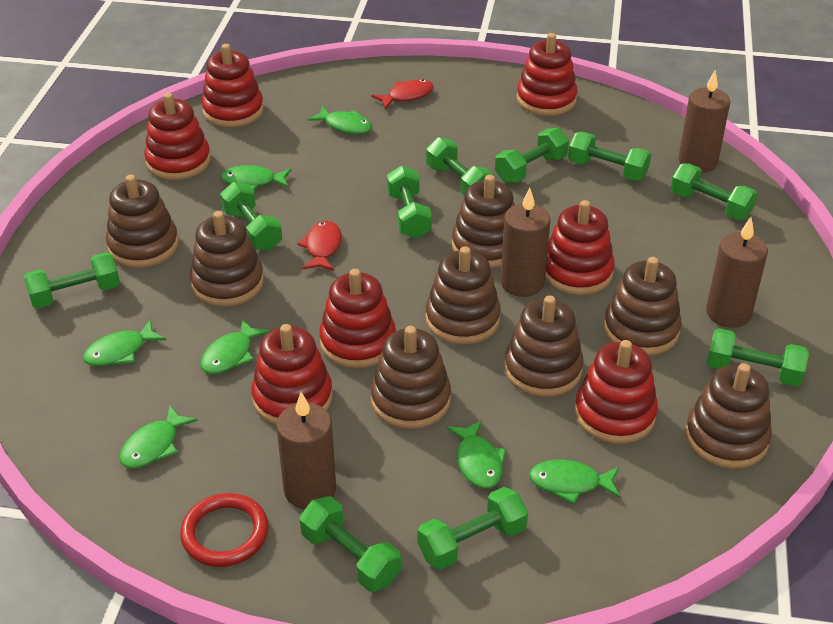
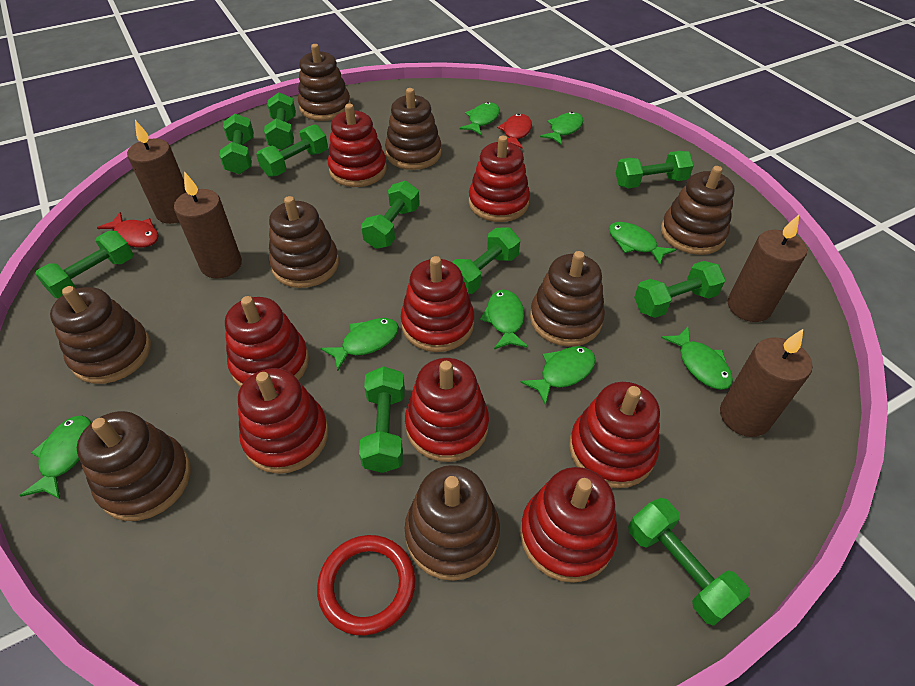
green fish: [83,319,166,366] [119,404,198,469] [200,319,269,374] [221,165,291,190] [308,106,372,134] [446,420,506,489] [529,459,620,504] = 7 -> [19,416,91,499] [320,318,399,371] [459,102,500,135] [480,289,528,349] [521,346,596,406] [540,112,583,145] [609,222,676,265] [661,326,733,390] = 8
red stacking toy: [144,93,211,180] [201,44,264,127] [251,324,333,425] [319,269,396,368] [516,33,577,116] [545,200,615,295] [574,340,658,444] = 7 -> [225,296,309,387] [238,368,328,474] [328,104,387,187] [401,256,474,352] [405,358,489,462] [469,136,530,222] [520,467,618,583] [569,382,660,488] = 8

